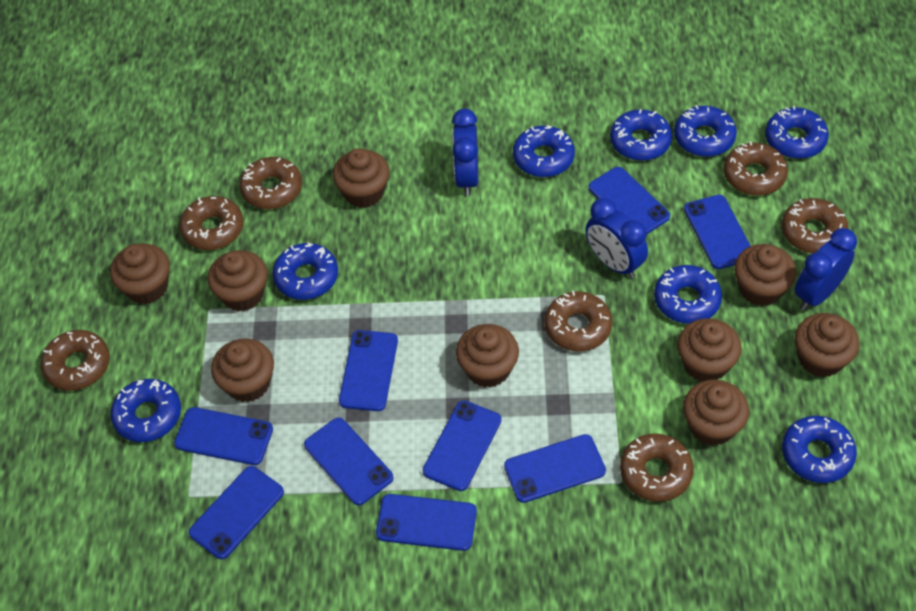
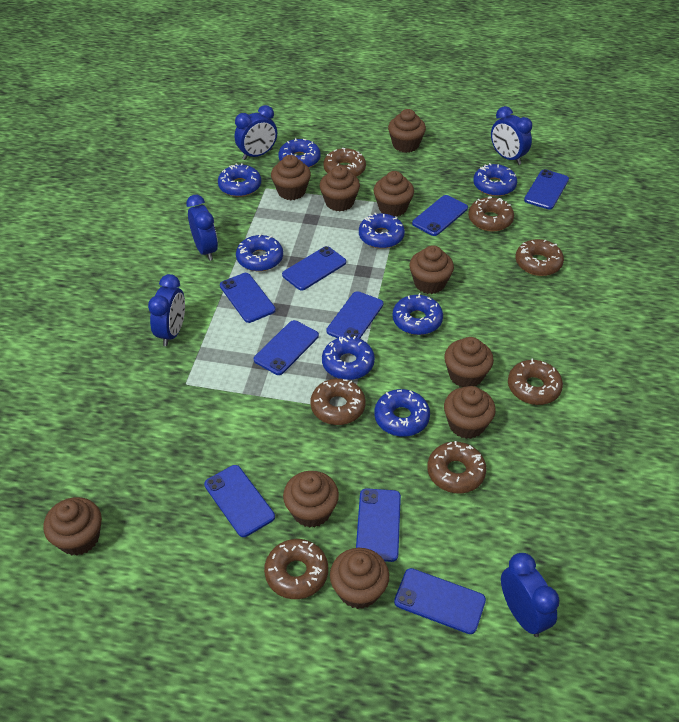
blue clock: [452,109,478,196] [585,198,648,278] [795,228,857,310] = 3 -> [148,274,185,346] [186,195,218,261] [235,105,277,160] [491,106,532,165] [501,553,560,637] = 5
brown cupcake: [110,244,170,304] [207,250,268,311] [211,338,274,402] [333,148,390,208] [456,324,519,388] [677,318,742,382] [683,380,749,446] [734,244,796,306] [795,313,860,377] = 9 -> [43,497,102,556] [271,155,311,200] [283,471,339,528] [320,166,360,212] [330,548,389,609] [374,171,414,217] [388,109,426,153] [409,245,454,294] [444,337,494,387] [444,386,496,439] = 10

